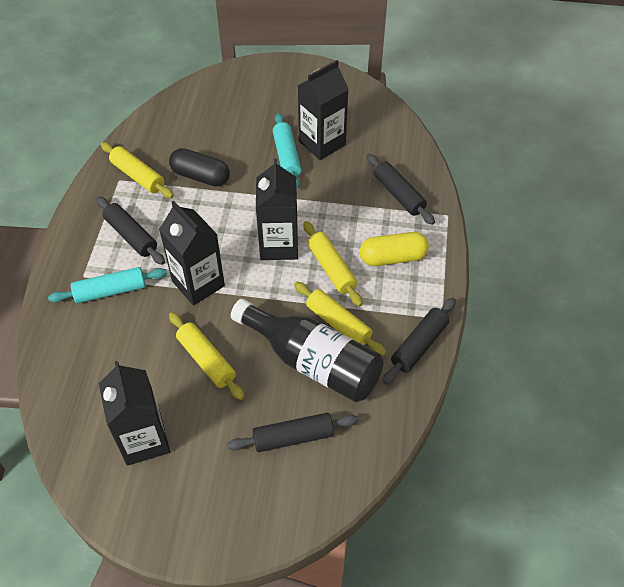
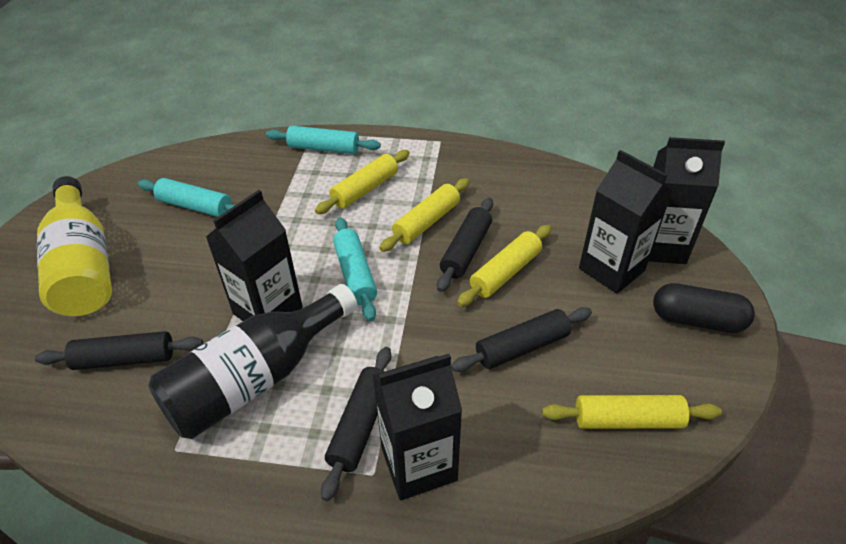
turquoise rolling pin: [48,267,167,304] [273,113,301,189] = 2 -> [138,178,235,217] [266,126,381,154] [333,217,377,321] = 3
yellow bottle: none = 0 -> [37,176,112,316] = 1
yellow capsule: [360,232,429,266] = 1 -> none = 0

